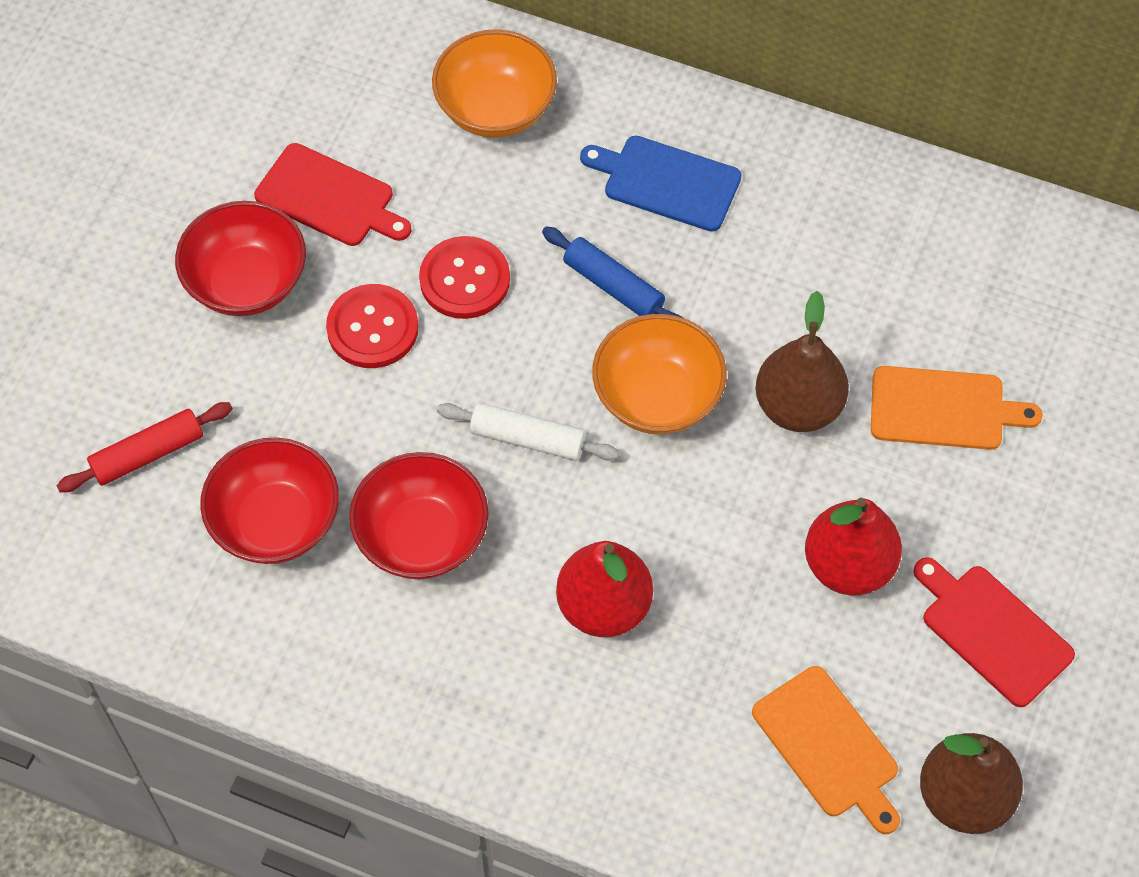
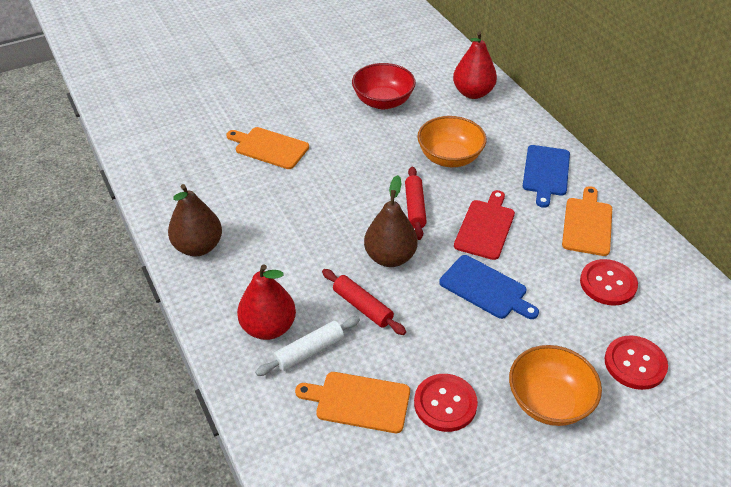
blue cutting board: [580,136,741,232] = 1 -> [439,255,539,319] [523,145,570,208] = 2
blue rolling pin: [542,226,682,318] = 1 -> none = 0
orange cutting board: [752,666,900,834] [871,366,1043,450] = 2 -> [226,127,309,169] [295,372,410,433] [562,186,612,256] = 3
red bowl: [175,201,306,316] [200,437,339,564] [349,452,489,579] = 3 -> [352,63,416,110] = 1
red button: [326,284,419,368] [419,236,510,319] = 2 -> [414,374,478,432] [580,259,638,306] [605,335,668,390] = 3
red cutting board: [254,143,411,246] [913,557,1075,707] = 2 -> [454,190,515,260] = 1
red rolling pin: [57,402,233,492] = 1 -> [322,269,406,335] [405,166,427,240] = 2

